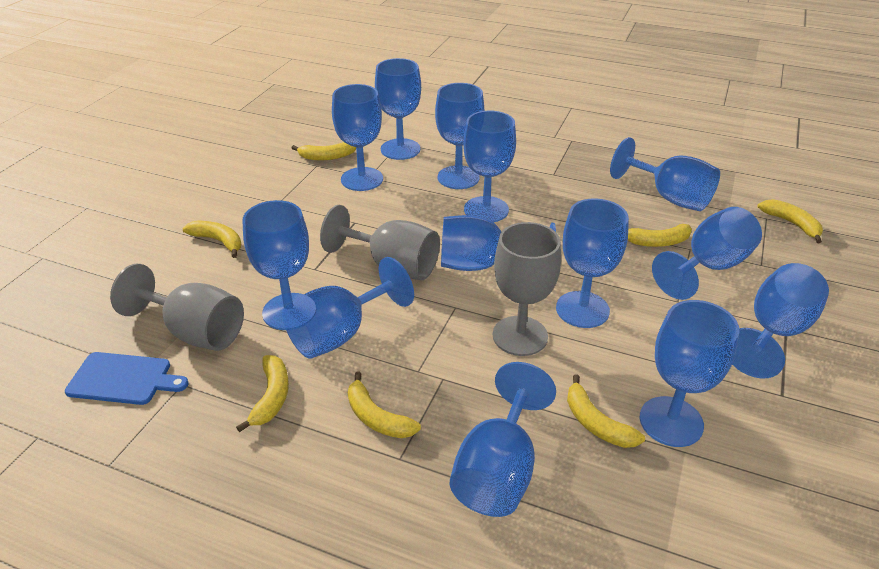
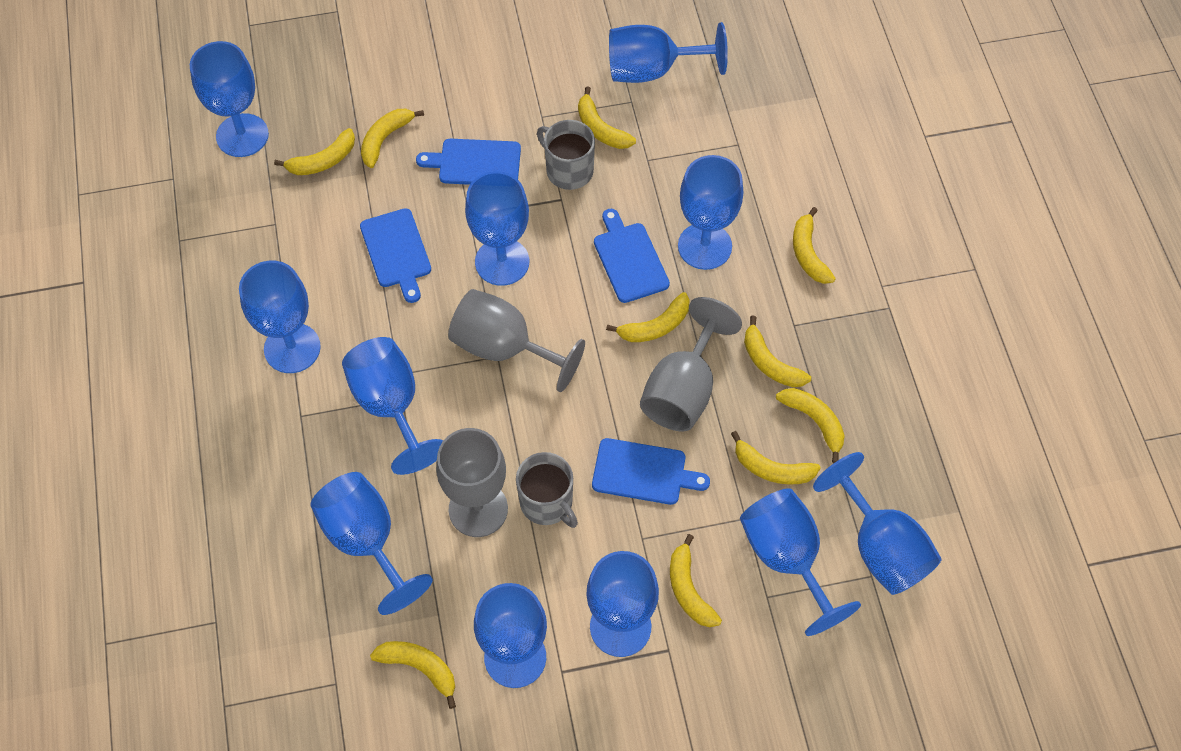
blue cutting board: [65,352,189,405] = 1 -> [360,208,431,303] [416,139,521,185] [592,438,710,505] [594,209,670,303] = 4
blue goblet: [242,200,309,330] [282,257,414,359] [332,84,383,191] [375,58,421,160] [435,83,485,189] [441,215,556,271] [450,362,556,517] [463,111,516,222] [556,198,629,328] [610,137,720,211] [640,300,740,447] [652,207,762,300] [732,263,829,379] = 13 -> [190,41,269,157] [239,261,321,373] [310,472,433,615] [342,337,443,475] [465,171,529,286] [474,583,547,688] [586,551,659,657] [609,22,728,83] [678,155,743,270] [740,488,861,636] [813,452,942,595] = 11
grey mug: none = 0 -> [516,452,578,528] [537,120,595,190] = 2
yellow banana: [182,221,241,258] [236,355,289,432] [292,142,356,160] [348,372,421,438] [567,374,645,448] [628,224,692,247] [758,199,823,244] = 7 -> [274,128,355,175] [361,109,424,168] [370,641,456,709] [578,86,636,149] [606,292,690,342] [670,534,722,627] [731,431,821,485] [744,316,811,387] [776,388,845,463] [793,207,836,284] = 10

